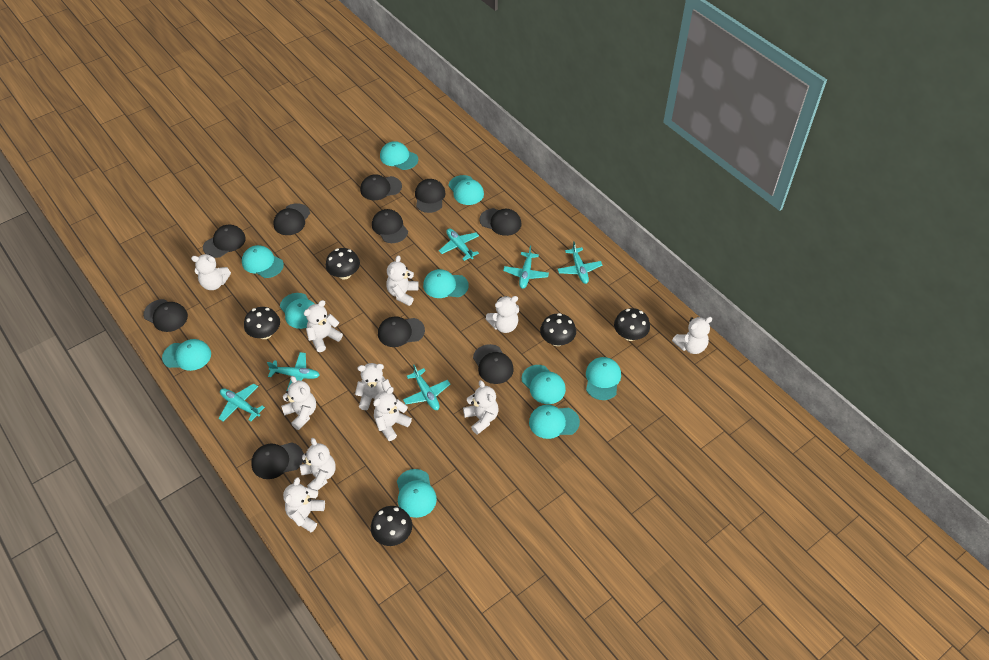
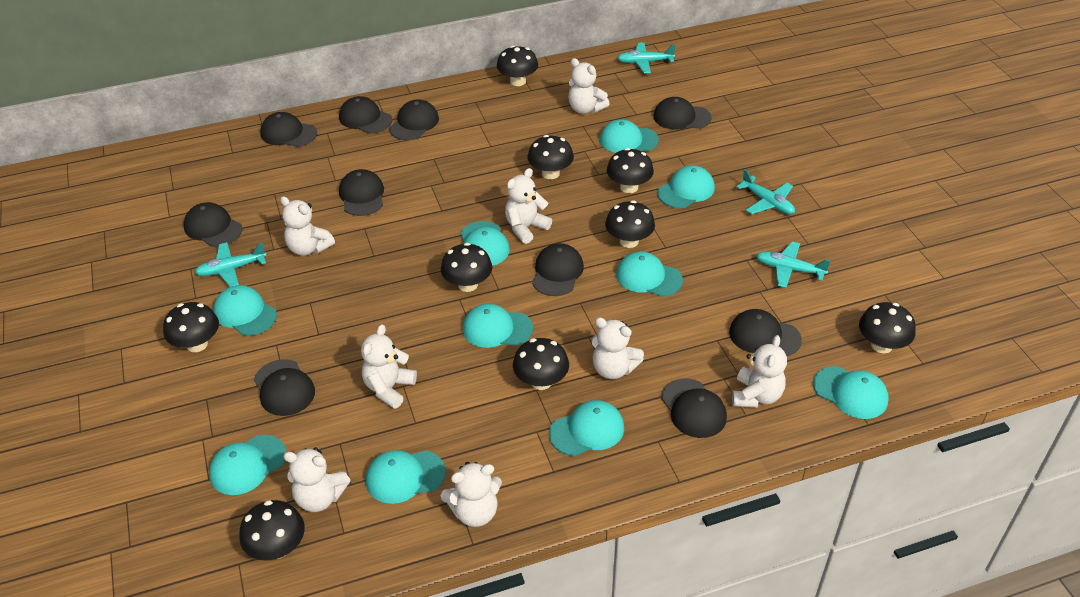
black mushroom: [244,307,280,339] [326,248,360,280] [371,506,412,546] [540,313,576,346] [614,308,650,341] = 5 -> [163,302,219,352] [239,500,305,561] [441,243,492,292] [497,46,538,86] [513,338,569,390] [528,135,574,179] [605,200,655,248] [607,148,654,193] [859,302,916,353] = 9
turquoise plane: [219,383,265,422] [267,352,320,392] [403,365,450,410] [439,228,479,261] [503,246,549,289] [558,241,602,284] = 6 -> [195,242,267,287] [618,42,676,73] [736,169,795,214] [756,241,830,288] = 4
white teddy bear: [191,254,231,290] [281,376,316,430] [283,477,325,532] [300,438,335,491] [304,300,343,352] [355,363,391,410] [373,387,412,441] [386,255,419,306] [463,380,499,435] [486,296,519,333] [672,317,713,354] = 11 -> [280,196,335,256] [283,447,351,512] [361,324,417,409] [440,462,502,527] [505,168,552,244] [568,58,609,114] [592,317,644,379] [732,335,787,408] = 8

